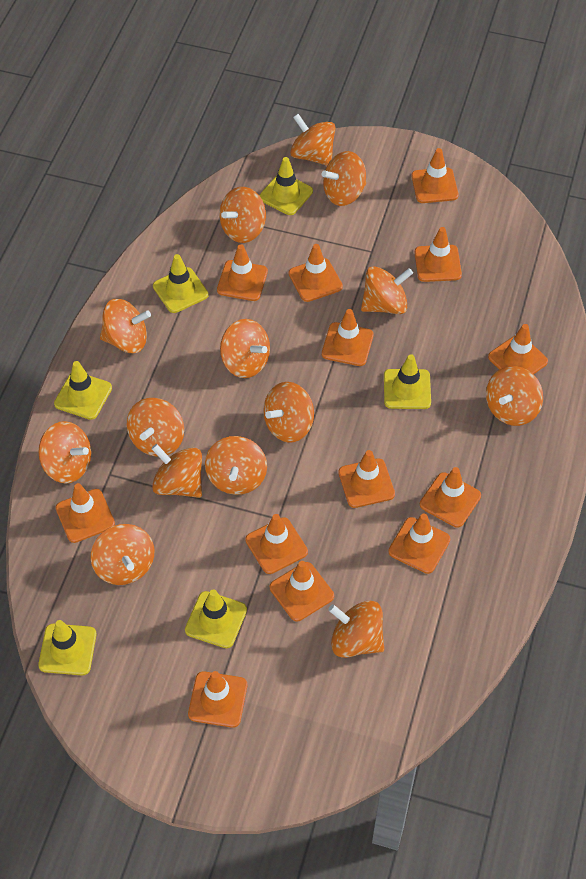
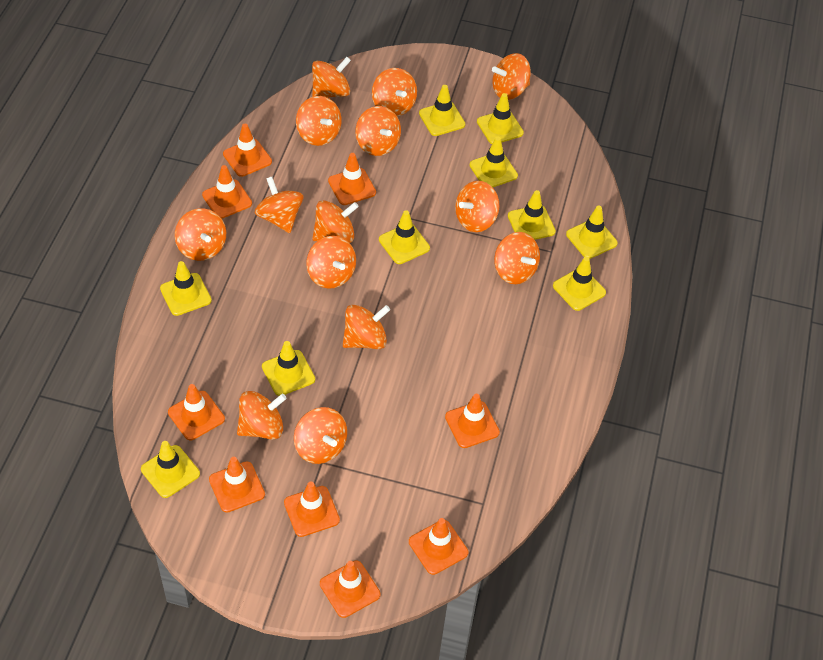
orange traffic cone: [56,483,115,543] [188,671,247,728] [217,244,268,301] [245,514,308,574] [270,561,334,621] [289,244,343,302] [322,309,374,366] [338,450,395,508] [388,514,450,574] [412,148,459,203] [415,227,462,282] [420,467,481,528] [488,324,548,374] = 13 -> [168,384,225,440] [202,165,252,219] [209,457,265,513] [223,124,272,177] [284,482,340,537] [320,560,380,618] [328,153,376,205] [409,518,468,575] [445,394,500,448] = 9
yellow traffic cone: [38,620,96,675] [54,361,112,420] [153,254,209,313] [185,589,247,648] [259,157,313,215] [384,354,431,409] = 6 -> [141,441,200,498] [160,261,212,316] [262,341,315,396] [379,210,430,264] [419,85,465,136] [469,136,518,187] [477,93,524,144] [508,190,556,240] [553,257,606,311] [566,206,618,259] = 10

